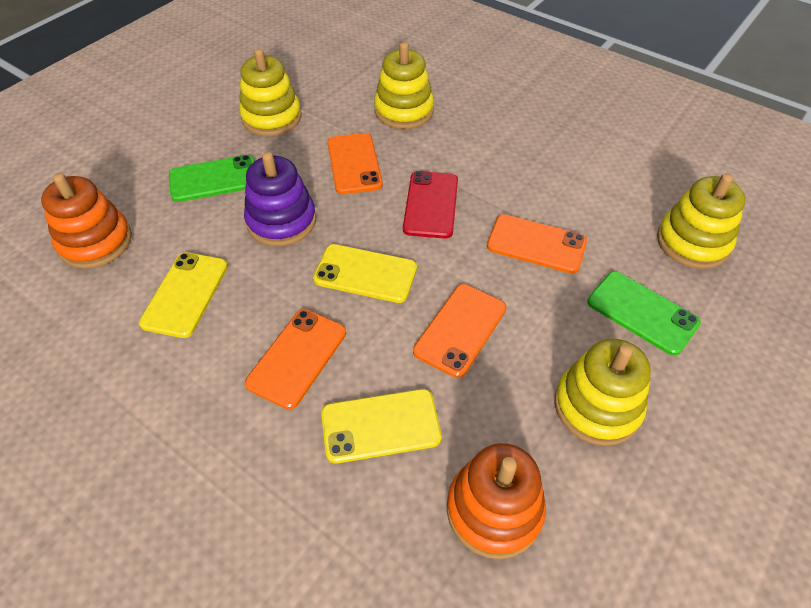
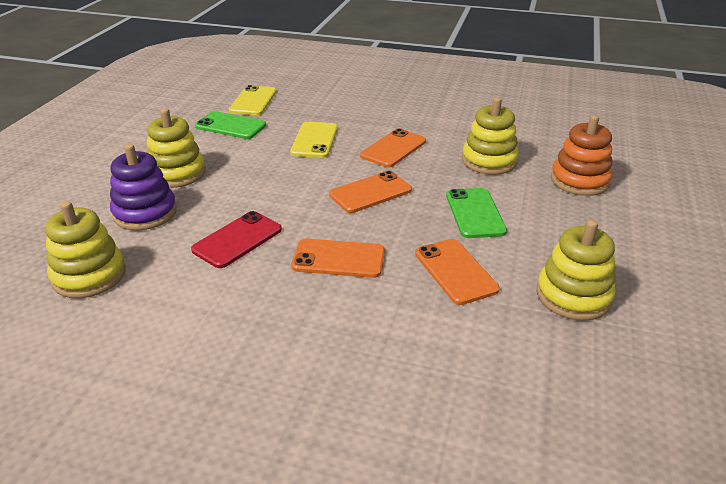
orange stacking toy: [41,173,132,269] [447,443,546,559] = 2 -> [551,115,613,196] = 1
yellow phone: [139,252,228,338] [313,244,417,303] [321,389,442,464] = 3 -> [229,85,277,115] [290,122,338,158] = 2

